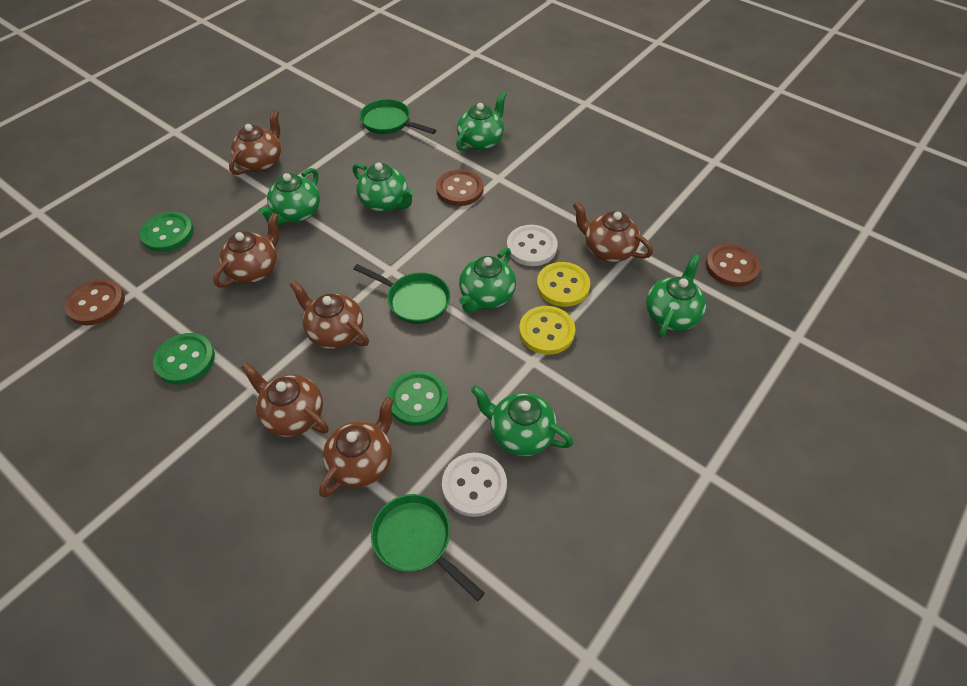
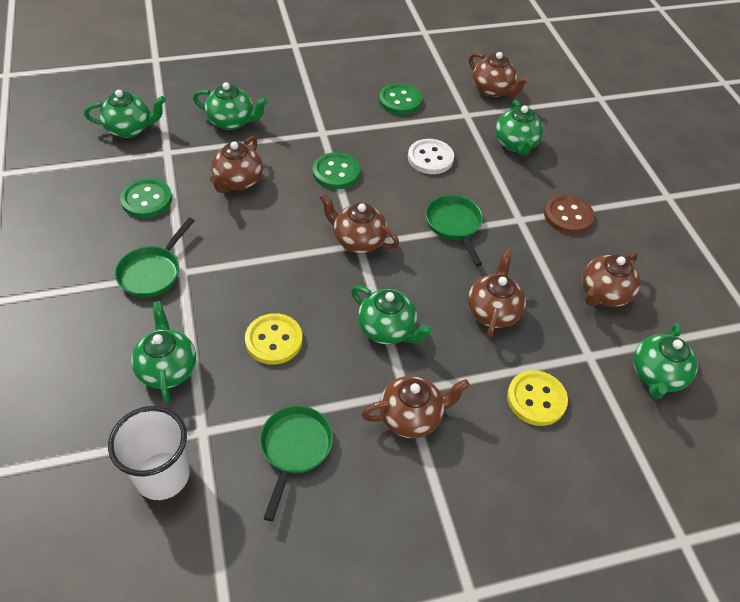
brown button: [65,279,125,325] [436,169,483,206] [705,244,760,287] = 3 -> [544,195,594,234] = 1
white button: [442,453,507,517] [507,225,558,266] = 2 -> [408,139,454,174] = 1
white cup: none = 0 -> [108,406,190,500] = 1

